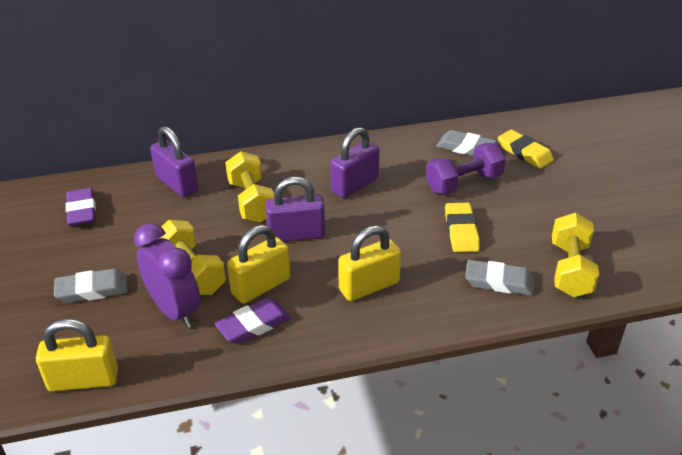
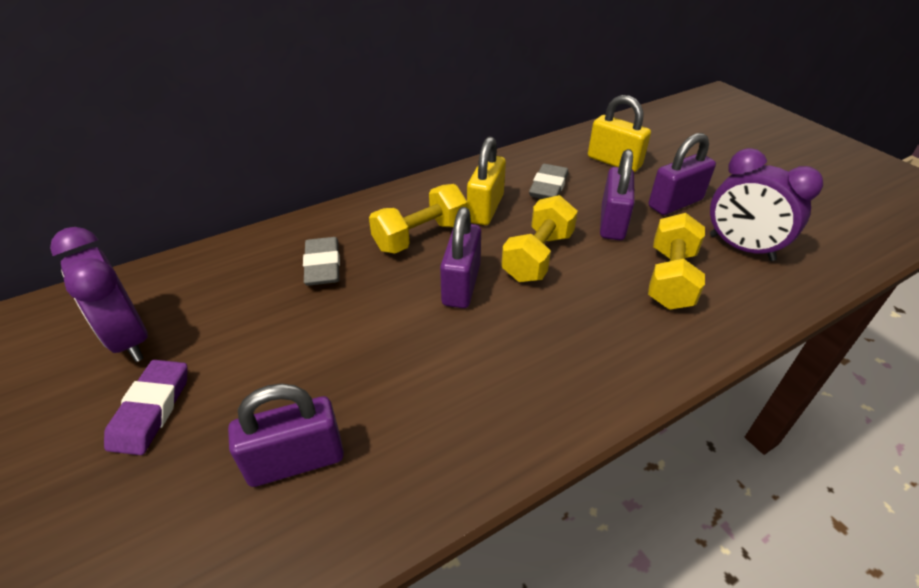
grey eraser: [54,269,127,303] [436,130,496,156] [465,260,534,295] = 3 -> [303,237,340,286] [529,164,568,199] = 2
purple clock: [134,223,201,328] = 1 -> [50,227,148,362] [710,148,823,261] = 2
purple dumbbell: [426,143,506,195] = 1 -> none = 0
purple eraser: [66,188,96,226] [215,297,291,344] = 2 -> [104,360,188,455] = 1
purple padlock: [150,126,198,197] [265,177,325,242] [330,127,380,198] = 3 -> [228,383,344,487] [440,207,481,308] [600,149,634,240] [649,133,716,215] = 4
yellow eraser: [445,203,480,252] [498,130,554,169] = 2 -> none = 0
yellow padlock: [36,319,118,392] [227,225,290,304] [338,226,401,301] = 3 -> [467,136,506,225] [588,95,651,172] = 2

